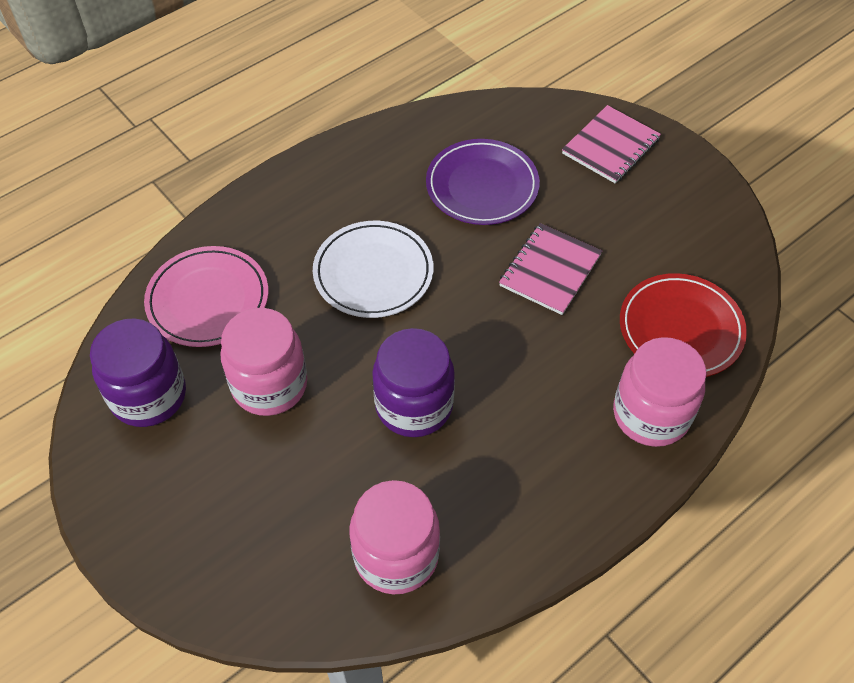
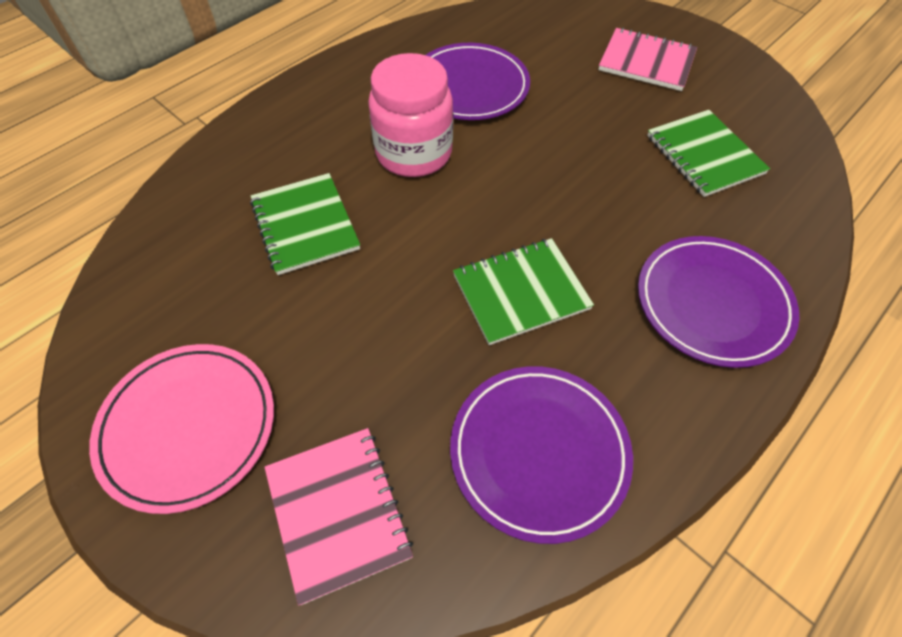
green notebook: none = 0 -> [250,173,360,275] [453,238,594,345] [647,110,770,197] = 3
pink jar: [220,308,307,416] [349,480,440,594] [613,337,707,447] = 3 -> [368,53,453,177] = 1
purple jar: [90,318,186,427] [372,328,455,437] = 2 -> none = 0
purple plate: [426,139,540,225] = 1 -> [426,43,530,120] [450,366,633,544] [638,236,799,368] = 3
red plate: [620,273,747,377] = 1 -> none = 0
white plate: [313,221,434,318] = 1 -> none = 0

